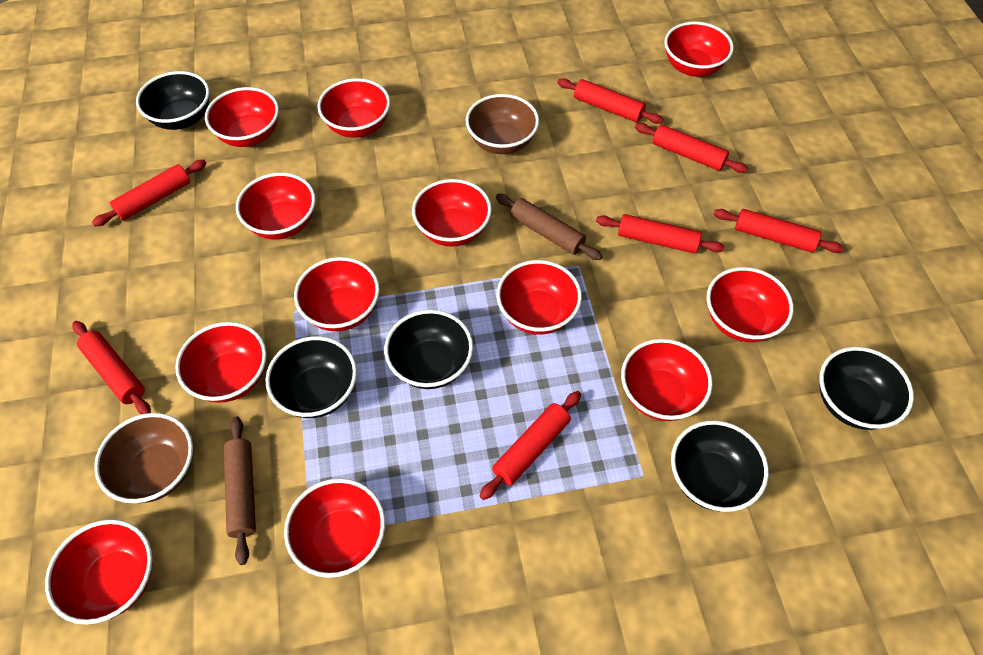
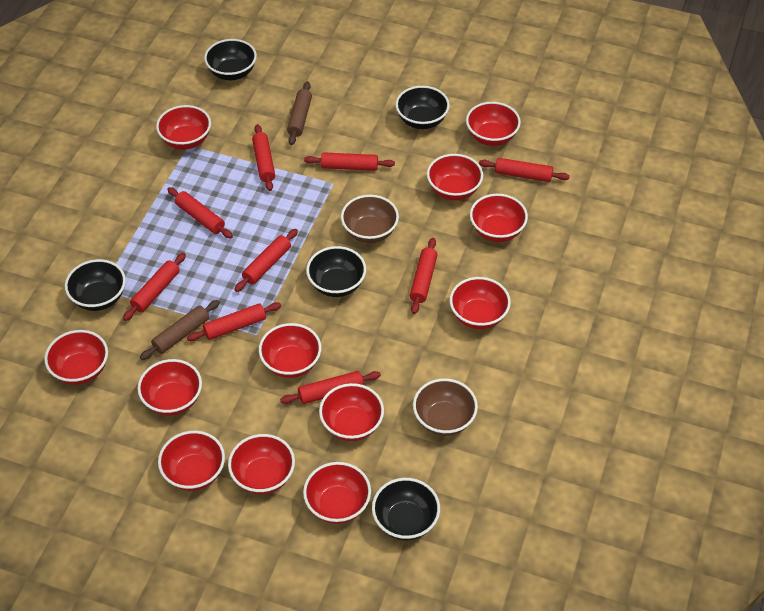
red rolling pin: [72,321,151,414] [92,160,207,226] [480,391,581,500] [557,78,663,124] [596,214,725,254] [635,123,748,173] [714,209,844,253] = 7 -> [123,253,186,321] [167,187,233,238] [187,302,281,341] [235,229,298,292] [252,124,275,191] [280,371,381,404] [304,152,395,171] [410,238,438,314] [479,158,570,182] = 9

